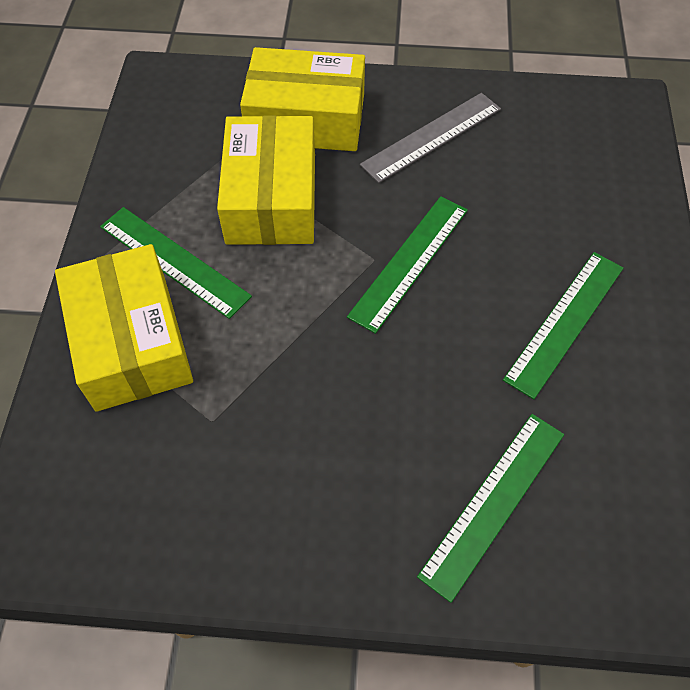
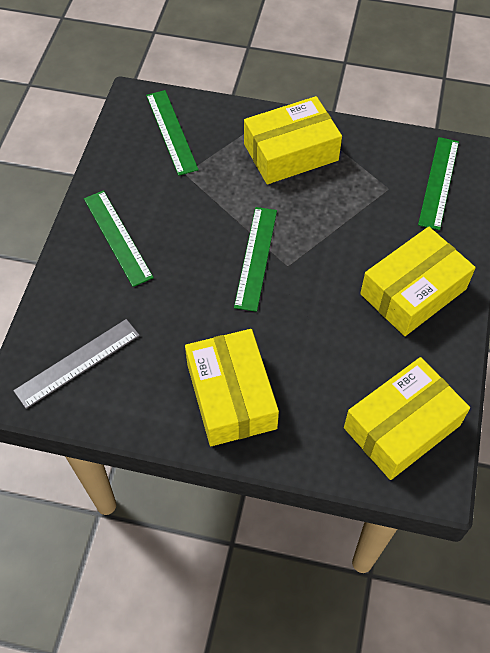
yellow box: [55,244,193,412] [217,115,315,245] [240,47,365,151] = 3 -> [185,329,279,446] [244,96,342,184] [344,357,470,480] [360,227,476,336] = 4

